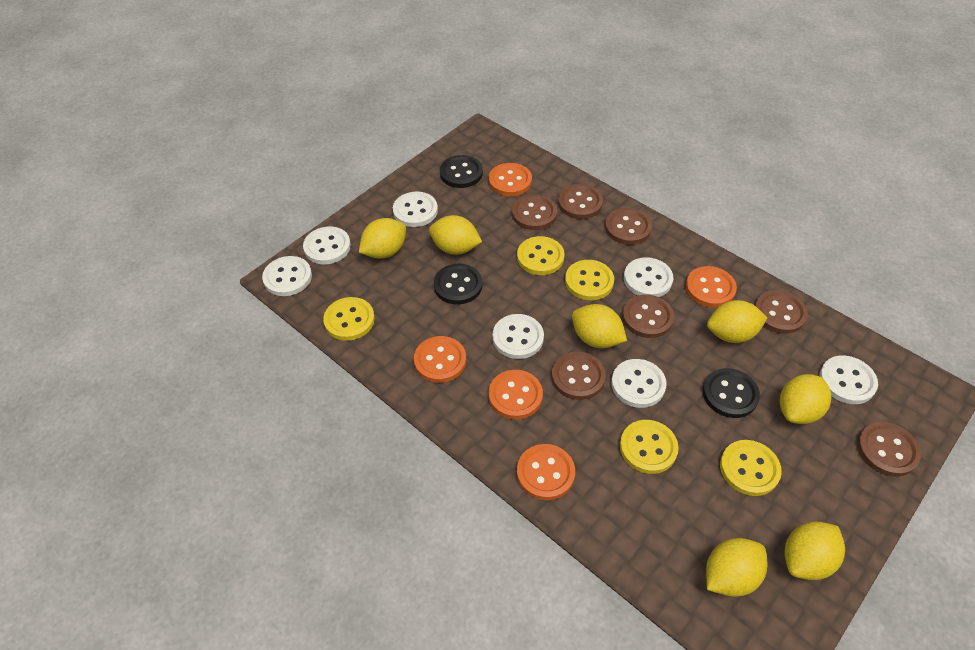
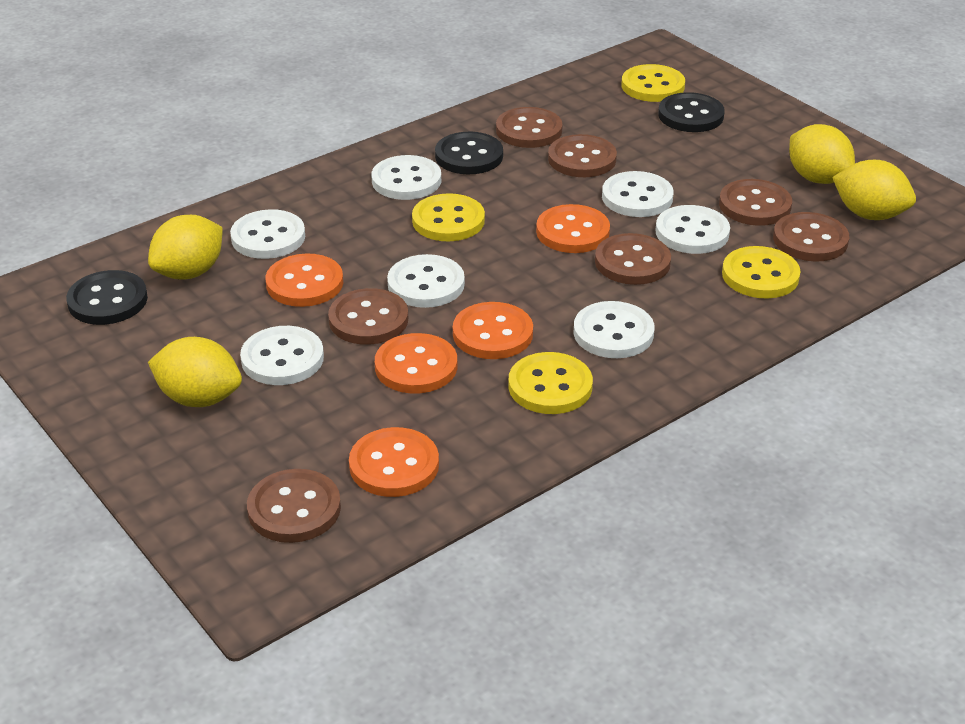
yellow button: [323,297,375,341] [517,236,565,275] [565,260,614,300] [620,420,679,474] [720,440,782,496] = 5 -> [412,193,485,241] [508,352,593,414] [621,64,685,102] [722,246,801,298] = 4
yellow lemon: [359,218,406,259] [429,215,482,255] [572,304,627,348] [706,538,767,597] [707,300,767,343] [780,374,831,424] [785,522,845,580] = 7 -> [148,215,223,279] [148,337,242,407] [789,124,855,184] [832,160,916,220] = 4

